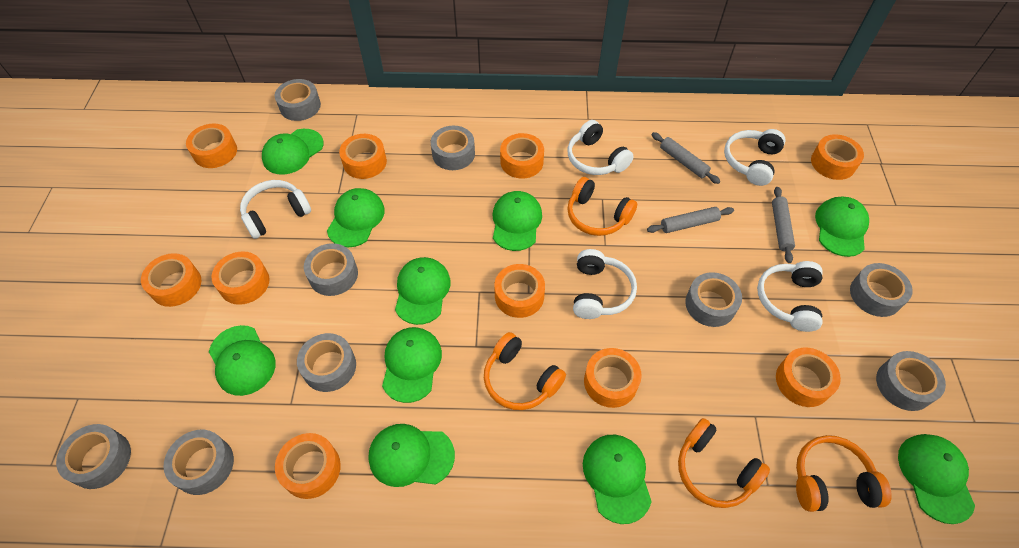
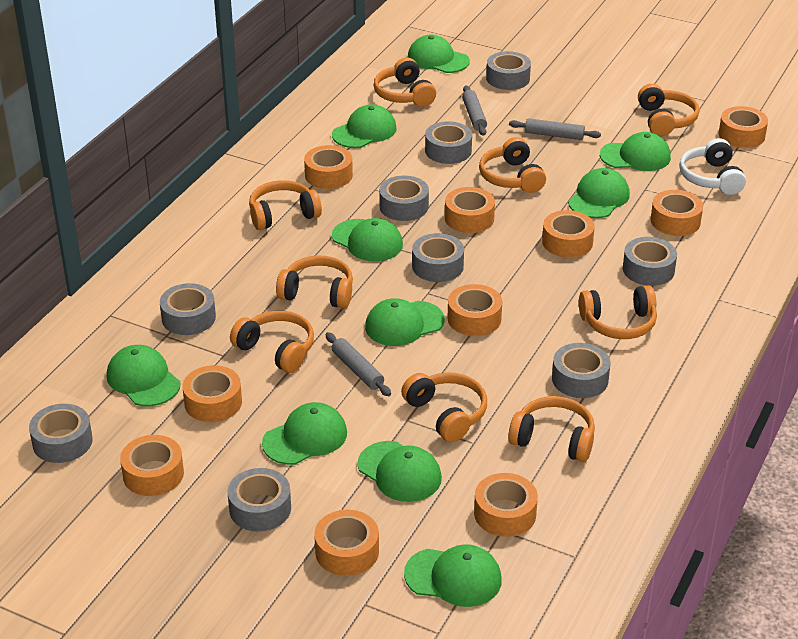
orange headphones: [484,332,566,410] [567,177,637,236] [678,418,770,508] [796,435,892,512] = 4 -> [230,311,314,373] [249,180,322,230] [276,255,353,309] [374,57,436,107] [401,372,487,442] [479,137,546,193] [508,396,595,462] [579,286,657,339] [638,84,699,136] = 9
white headphones: [240,180,311,239] [567,120,634,175] [573,249,637,319] [724,129,786,186] [757,261,823,332] = 5 -> [679,138,746,195] = 1

